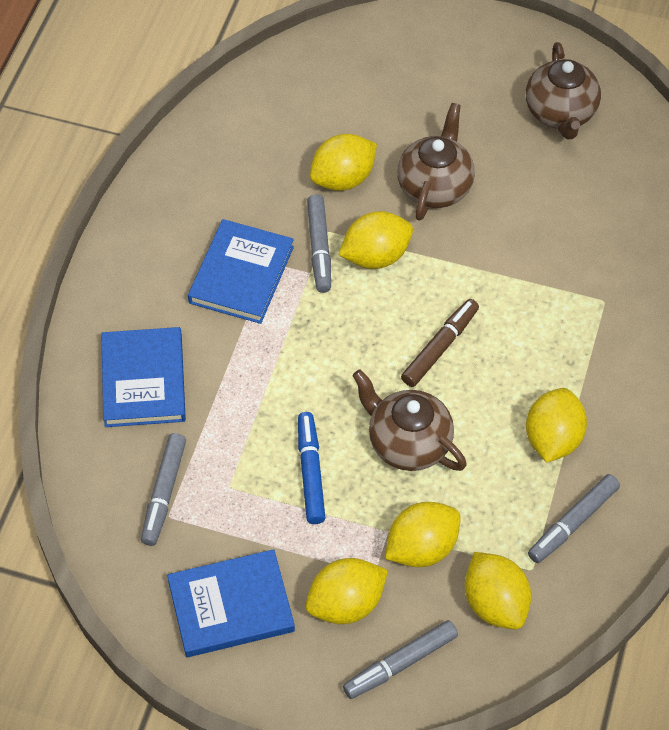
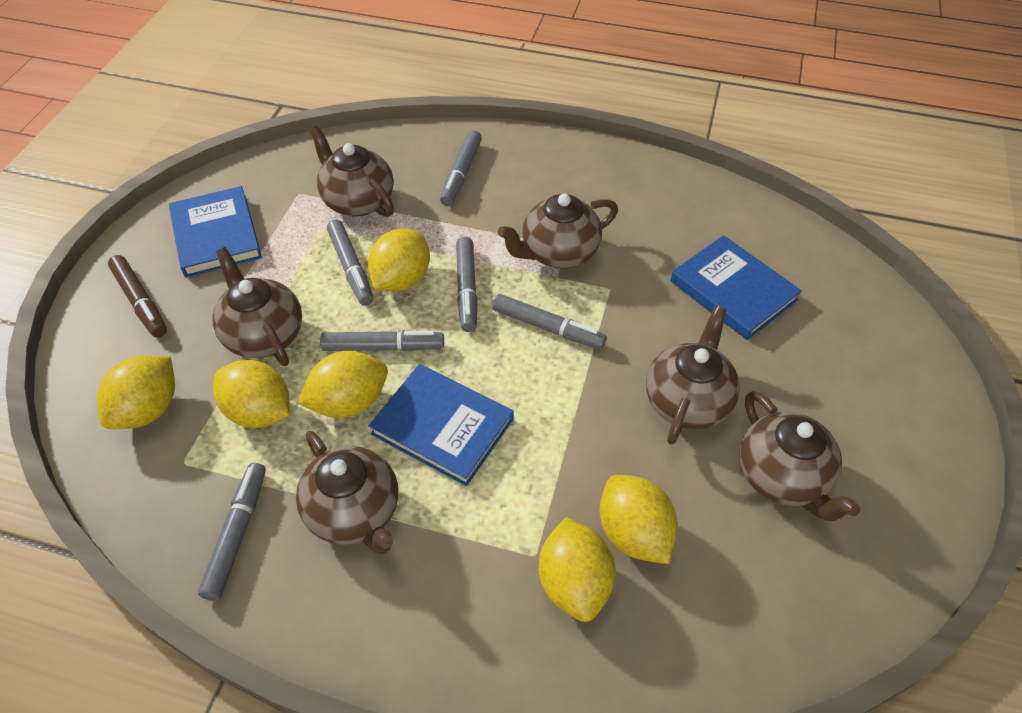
blue marker: [298,412,325,524] = 1 -> none = 0
brown teapot: [352,369,467,471] [397,103,475,221] [526,42,601,139] = 3 -> [213,247,302,366] [296,431,398,554] [309,126,394,217] [498,194,618,269] [646,306,740,445] [740,391,860,521] = 6
grey marker: [141,433,186,546] [307,194,331,293] [343,620,458,699] [528,474,620,563] = 4 -> [198,463,266,601] [320,330,444,351] [327,220,374,306] [440,130,482,206] [456,237,478,332] [492,294,607,349] = 6

